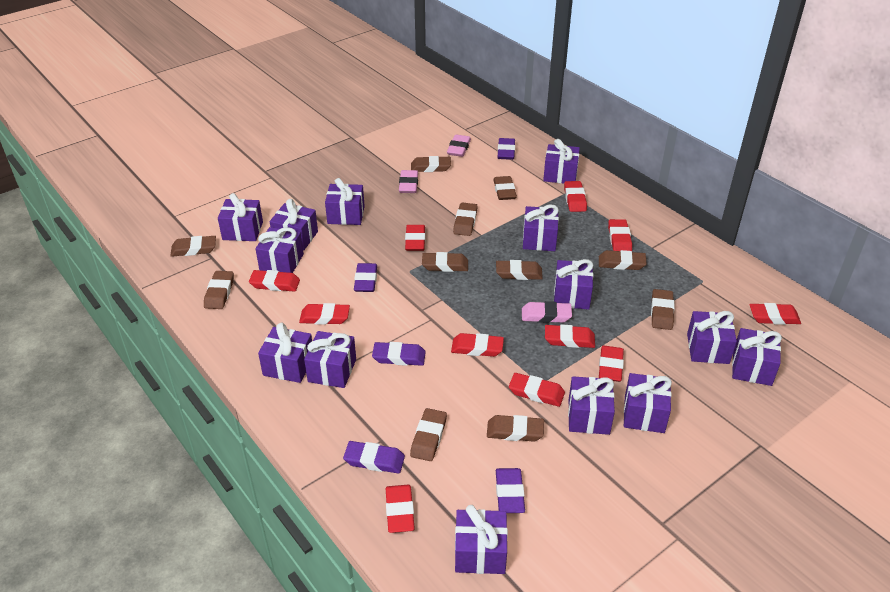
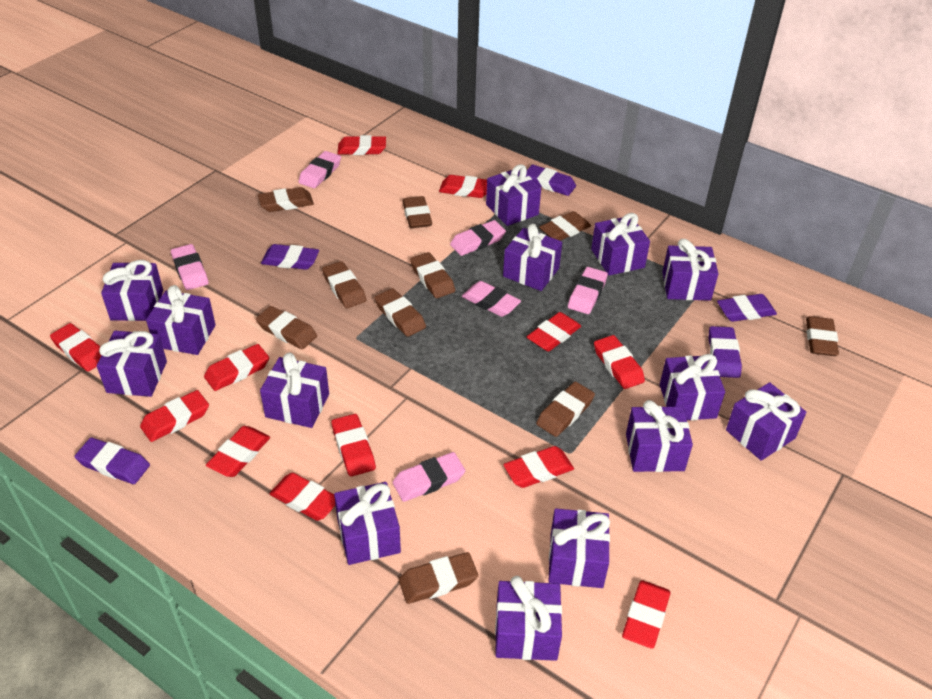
brown eraser: [170,236,216,257] [204,271,234,309] [410,408,447,461] [411,156,451,172] [422,252,468,272] [453,203,478,236] [487,415,544,442] [493,176,517,200] [496,260,543,280] [599,250,647,270] [651,289,675,330] = 11 -> [256,306,317,349] [258,187,314,212] [322,261,366,308] [374,288,426,337] [399,552,478,604] [402,196,432,228] [410,252,455,298] [536,382,595,437] [539,211,591,241] [806,316,839,356] = 10
pink eraser: [399,170,418,193] [447,135,471,157] [522,301,572,323] = 3 -> [171,244,209,290] [298,151,341,188] [393,452,465,502] [450,220,506,256] [462,281,521,317] [568,267,608,314] = 6
red eraser: [249,270,300,292] [299,303,350,325] [386,485,415,533] [405,225,425,251] [451,333,504,357] [509,373,565,407] [545,324,595,348] [564,181,587,212] [599,346,624,382] [608,219,632,251] [749,303,801,325] = 11 -> [50,323,101,371] [140,390,209,442] [204,344,269,391] [206,426,270,477] [270,473,335,521] [331,414,376,477] [337,135,386,155] [439,175,487,198] [503,446,574,488] [527,312,581,352] [594,335,645,389] [622,580,670,649] = 12

